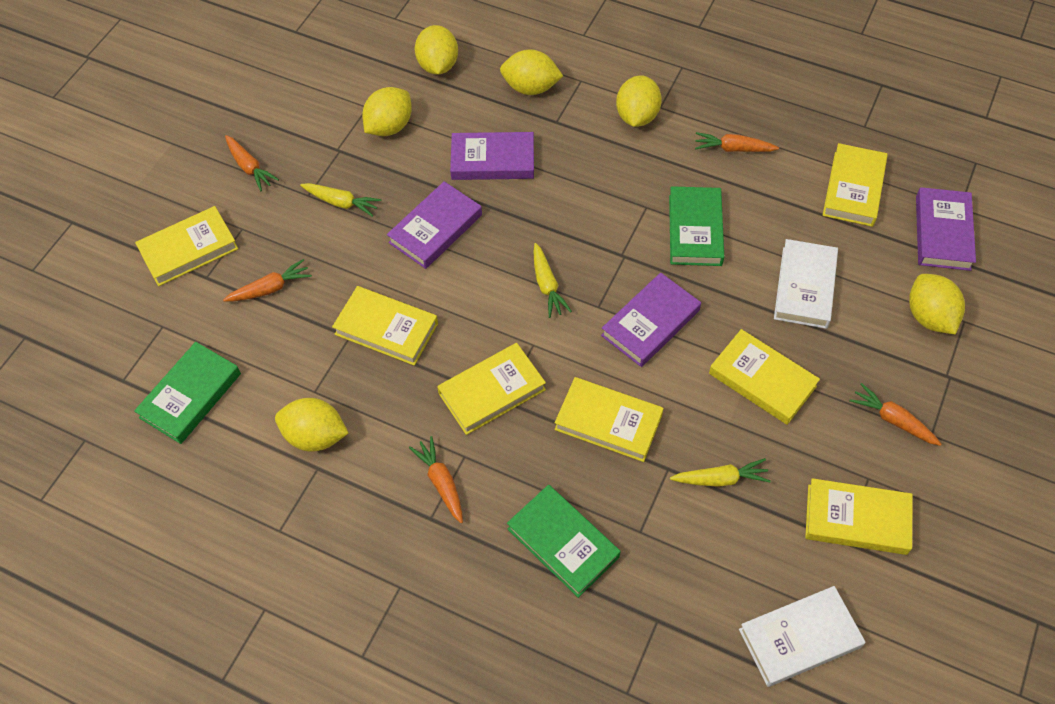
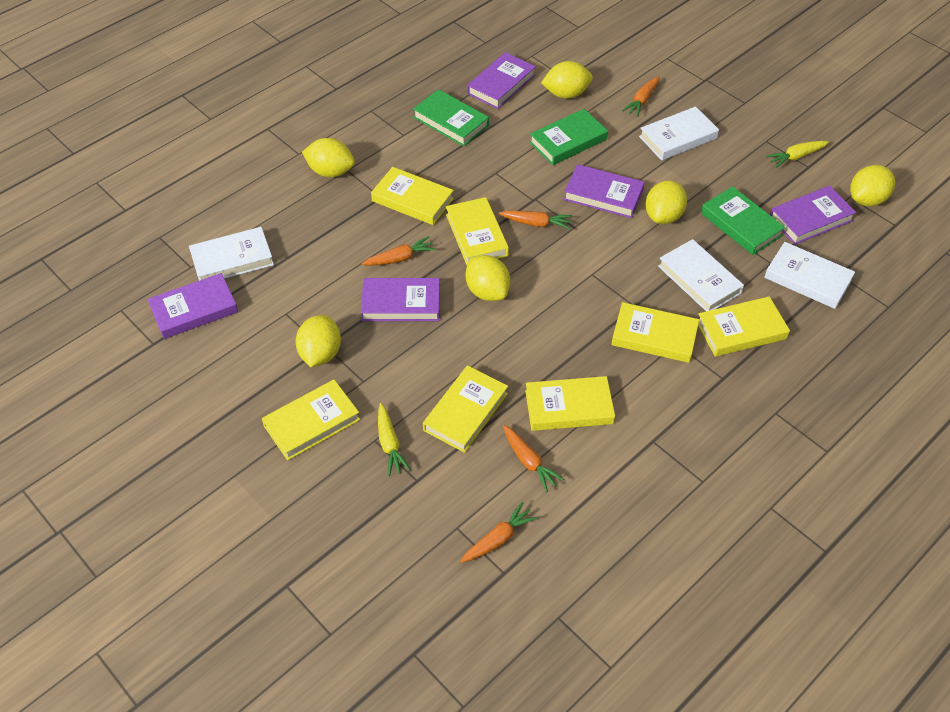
purple book: [387,181,482,269] [450,132,534,180] [601,273,701,367] [916,187,976,271] = 4 -> [148,273,238,339] [361,278,440,321] [467,52,536,109] [564,164,645,218] [770,186,856,245] = 5
white book: [739,586,866,687] [774,239,838,329] = 2 -> [189,227,274,281] [639,106,719,161] [658,239,744,311] [764,242,855,309] = 4
yellow carrot: [300,183,381,217] [534,243,572,318] [670,458,771,487] = 3 -> [378,403,411,476] [766,141,829,168] = 2

